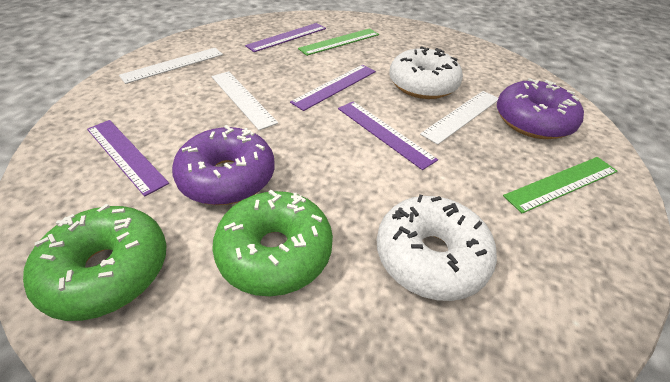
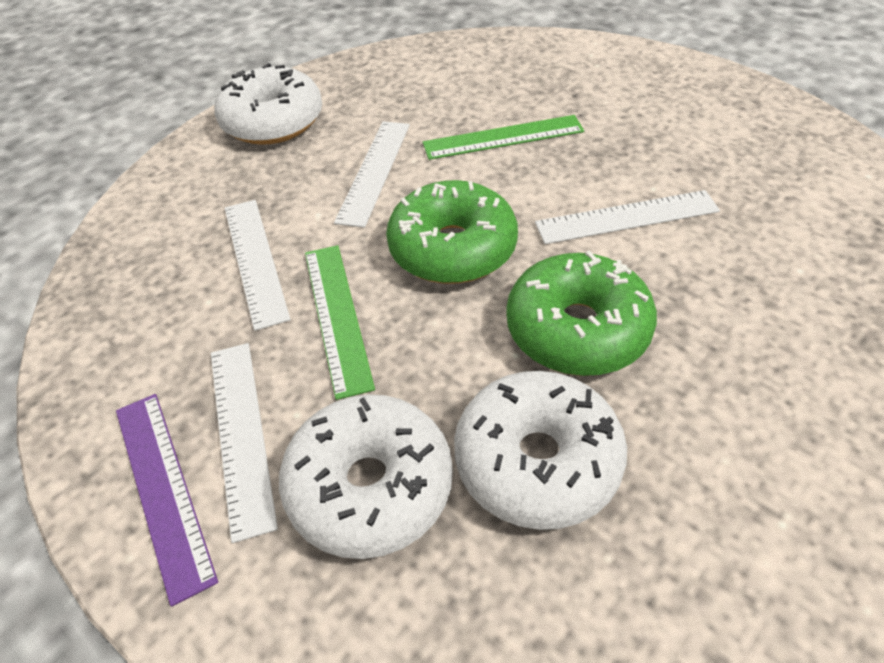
purple donut: [172,125,275,205] [497,78,584,139] = 2 -> none = 0
purple ruler: [87,120,169,197] [245,23,326,52] [290,65,376,111] [338,101,438,170] = 4 -> [116,394,218,607] = 1
white donut: [377,194,497,301] [389,46,463,99] = 2 -> [214,63,322,145] [279,394,453,559] [454,371,627,530] = 3
white ruler: [119,48,223,84] [212,71,278,130] [420,91,498,145] = 3 -> [211,343,278,543] [225,200,291,331] [334,121,410,228] [535,190,720,244] = 4

